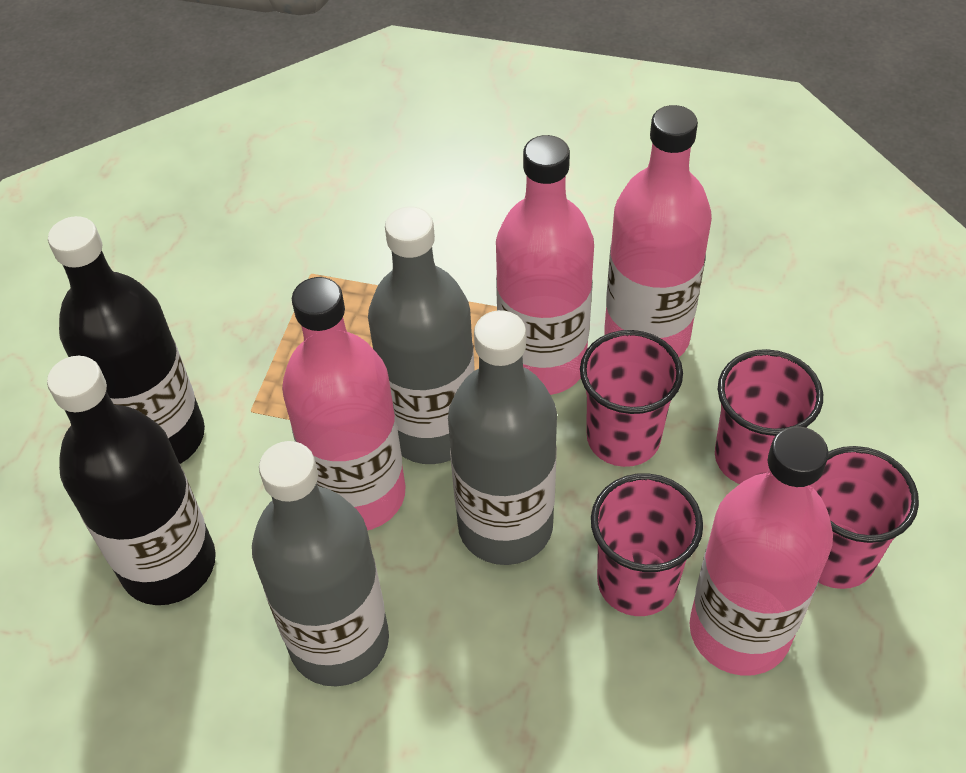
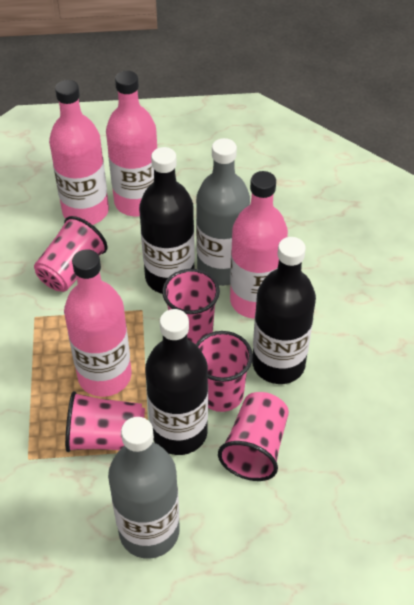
black bottle: [47,356,216,605] [48,216,205,464] = 2 -> [139,147,195,294] [145,309,208,455] [252,237,316,384] = 3
grey bottle: [252,441,389,686] [368,207,475,464] [448,310,557,565] = 3 -> [108,417,180,559] [196,138,250,286] = 2
pink cup: [580,330,683,467] [591,473,703,616] [715,349,823,484] [813,446,919,589] = 4 -> [34,216,108,292] [65,391,145,452] [162,269,220,344] [195,331,253,412] [218,392,289,481] = 5

